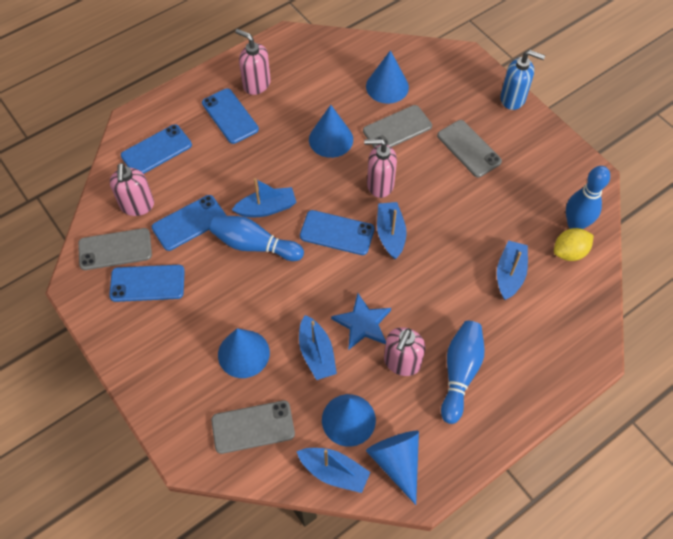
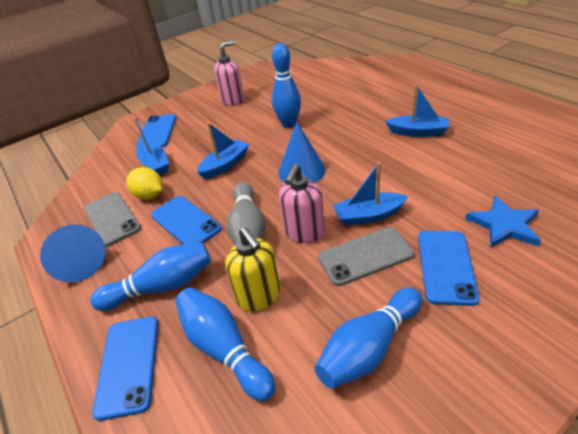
blue boat: [232,178,297,217] [296,448,371,493] [299,315,337,380] [377,202,406,259] [497,240,528,300] = 5 -> [134,117,169,175] [197,122,249,179] [333,162,408,226] [385,84,449,137] = 4
blue bowling pin: [210,216,304,261] [441,321,485,424] [566,166,610,229] = 3 -> [90,243,211,311] [175,287,276,401] [272,43,301,128] [315,287,422,389] = 4
blue cone: [218,328,270,378] [309,105,353,158] [322,394,376,447] [366,50,409,104] [366,431,419,505] = 5 -> [40,224,106,282] [278,122,326,183] = 2
blue phone: [109,265,185,302] [121,124,192,174] [151,195,226,251] [202,88,259,144] [300,210,374,255] = 5 -> [92,316,159,421] [136,114,176,147] [151,196,222,245] [418,231,480,306] = 4
blue soap dispenser: [500,50,545,110] = 1 -> none = 0
grey bowling pin: none = 0 -> [227,182,266,245] = 1
grey phone: [78,228,152,270] [211,400,295,454] [363,105,432,148] [437,120,502,177] = 4 -> [84,192,141,247] [318,227,414,286] = 2
pink soap dispenser: [110,163,154,216] [235,29,271,95] [364,139,397,198] [384,327,425,376] = 4 -> [214,40,244,106] [279,163,325,243] = 2
yellow soap dispenser: none = 0 -> [225,227,281,311] = 1

